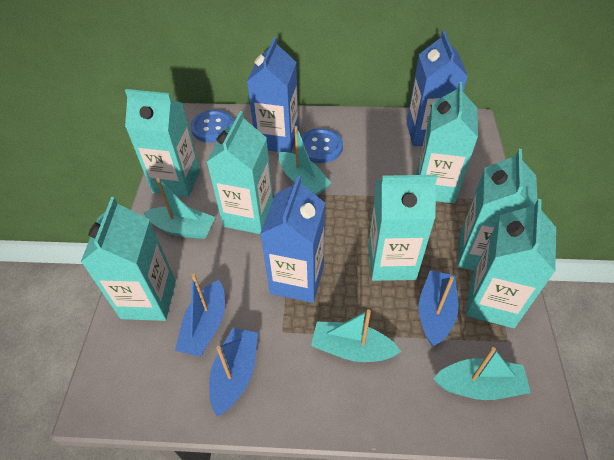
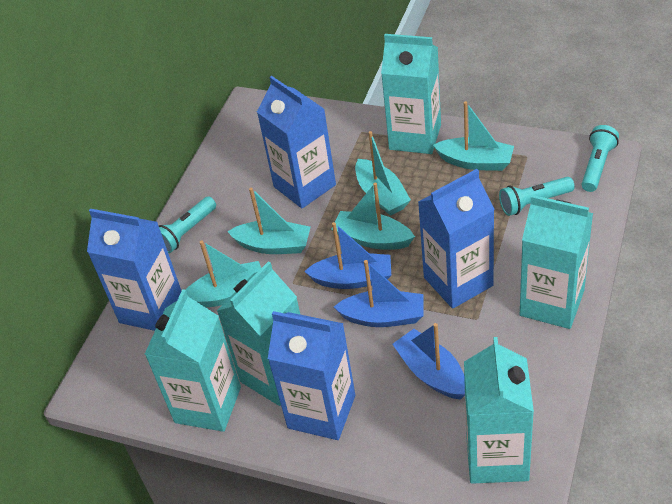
blue button: [191,110,234,143] [301,128,343,163] = 2 -> none = 0
blue carton: [247,37,299,153] [260,176,325,303] [407,31,468,146] = 3 -> [87,209,181,331] [257,76,336,209] [268,311,355,440] [418,169,495,309] = 4
turquoise boat: [143,178,215,239] [279,126,331,196] [311,310,401,362] [434,347,531,400] = 4 -> [185,241,261,307] [227,188,311,254] [331,183,415,250] [355,131,411,216] [433,101,514,171] = 5
turquoise carton: [81,197,176,321] [125,89,200,197] [207,111,273,234] [368,175,438,281] [417,82,478,204] [458,149,537,271] [466,199,556,328] = 7 -> [144,289,241,432] [217,261,300,406] [381,34,441,154] [464,337,534,484] [520,195,593,329] = 5
turquoise flashlight: none = 0 -> [159,196,216,253] [499,177,575,216] [582,125,619,192] = 3

